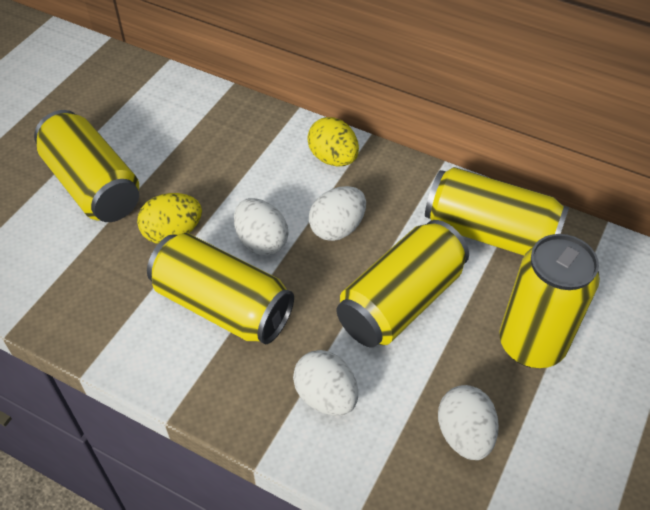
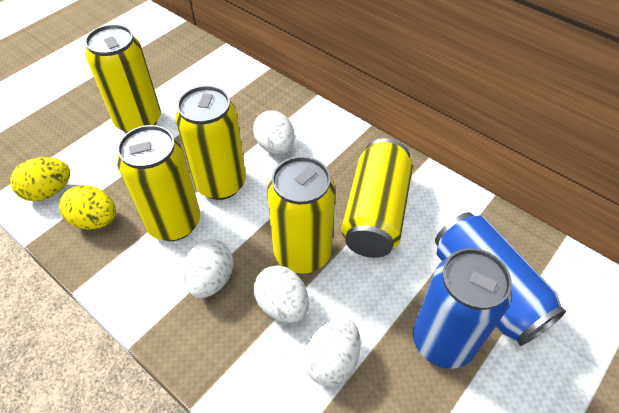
blue can: none = 0 -> [413,248,512,369] [435,212,566,346] = 2

